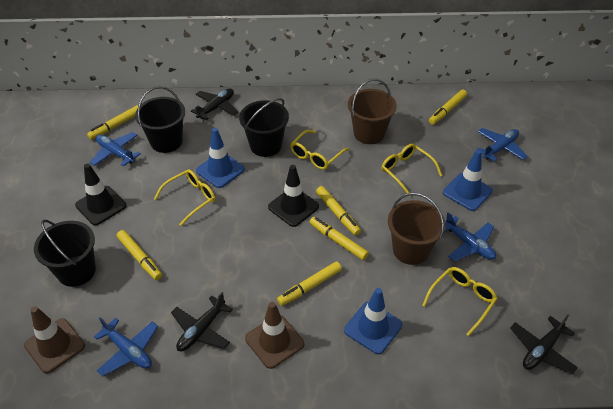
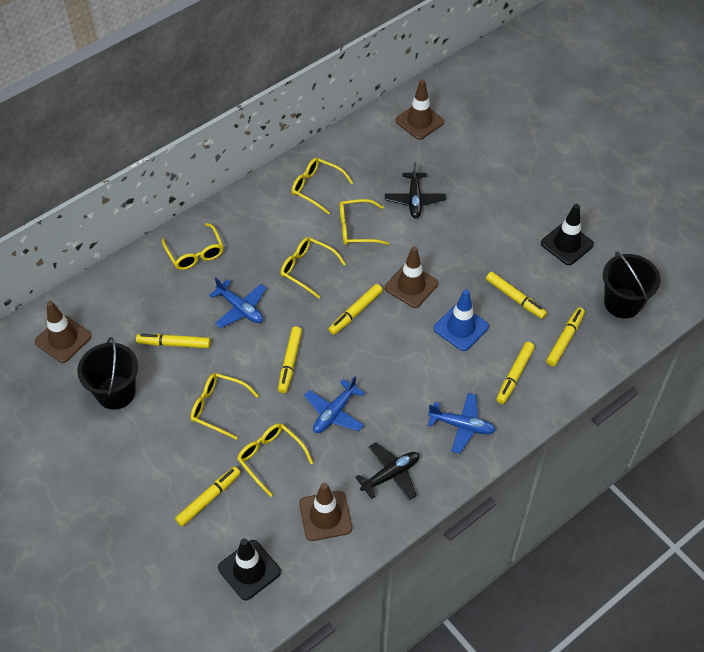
black bucket: [34,220,96,287] [135,86,185,153] [239,98,289,157] = 3 -> [77,337,138,410] [603,251,661,319] = 2
black plane: [171,292,233,351] [191,88,238,120] [510,315,578,374] = 3 -> [355,442,419,500] [385,163,446,218] = 2
blue plane: [89,132,141,167] [94,317,158,376] [445,212,496,261] [477,128,528,162] = 4 -> [209,277,266,328] [304,376,365,433] [428,393,496,454] = 3
blue traffic cone: [196,128,245,188] [344,288,402,354] [443,150,493,211] = 3 -> [434,289,489,351] = 1
brown bucket: [348,79,397,144] [388,193,446,265] = 2 -> none = 0
brown traffic cone: [24,306,85,374] [245,302,304,369] = 2 -> [35,301,91,363] [299,483,352,541] [385,246,438,308] [395,79,444,140] = 4
yellow glasses: [154,169,215,226] [290,130,350,170] [381,143,442,197] [423,267,498,336] = 4 -> [162,223,224,270] [191,373,259,440] [237,423,313,497] [281,237,346,298] [292,158,353,215] [340,199,389,245] = 6
yellow marker: [87,105,138,140] [117,230,162,280] [277,261,342,306] [309,217,369,260] [316,186,361,236] [429,90,467,125] = 6 -> [136,334,210,348] [175,467,241,527] [278,327,302,393] [328,284,383,335] [486,272,547,319] [496,342,535,404] [546,308,585,366] = 7

